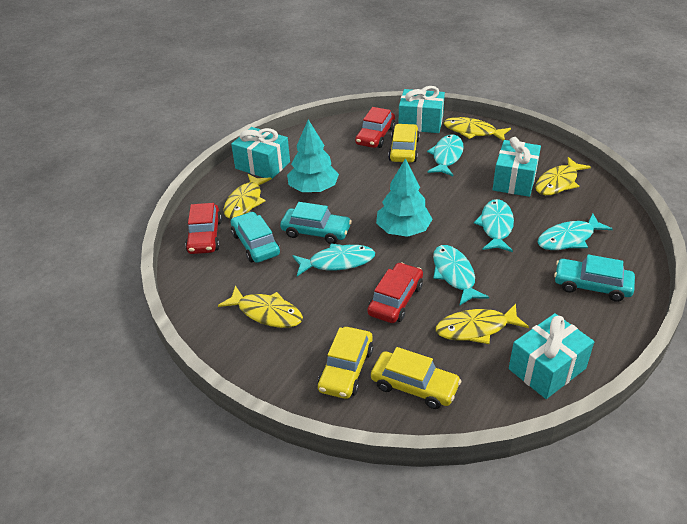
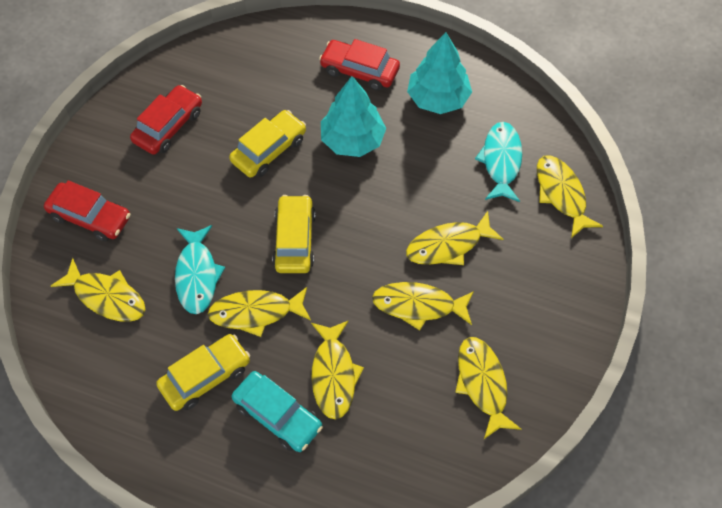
turquoise car: [231,212,280,263] [280,202,352,244] [554,254,635,302] = 3 -> [232,371,323,452] = 1
turquoise fish: [292,243,375,276] [427,135,464,176] [433,245,489,306] [474,199,514,252] [537,213,613,250] = 5 -> [175,225,225,314] [475,122,522,202] = 2
turquoise gift: [231,127,290,180] [399,86,445,133] [493,137,541,197] [509,313,594,399] = 4 -> none = 0
yellow fish: [218,285,303,328] [224,174,272,219] [436,304,529,344] [444,117,511,141] [535,157,591,195] = 5 -> [51,258,146,322] [208,287,311,337] [311,320,364,420] [372,282,474,330] [406,211,503,265] [455,337,521,439] [537,155,603,238] = 7

